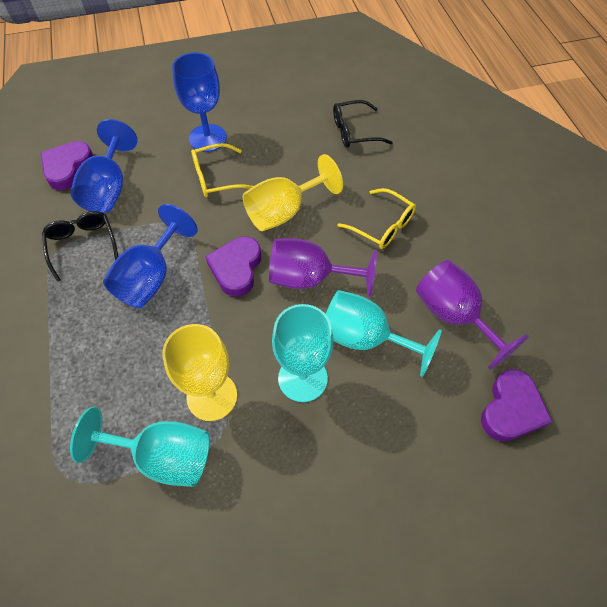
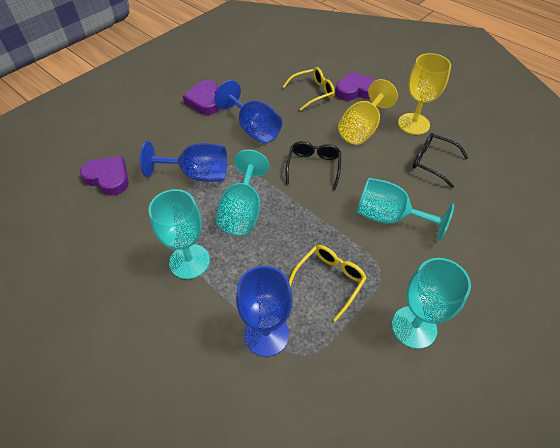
purple goblet: [269,239,377,297] [416,260,529,370] = 2 -> none = 0
turquoise goblet: [70,407,210,487] [272,304,334,402] [326,290,442,377] = 3 -> [149,189,210,279] [216,150,269,236] [357,178,454,242] [392,258,471,349] = 4

